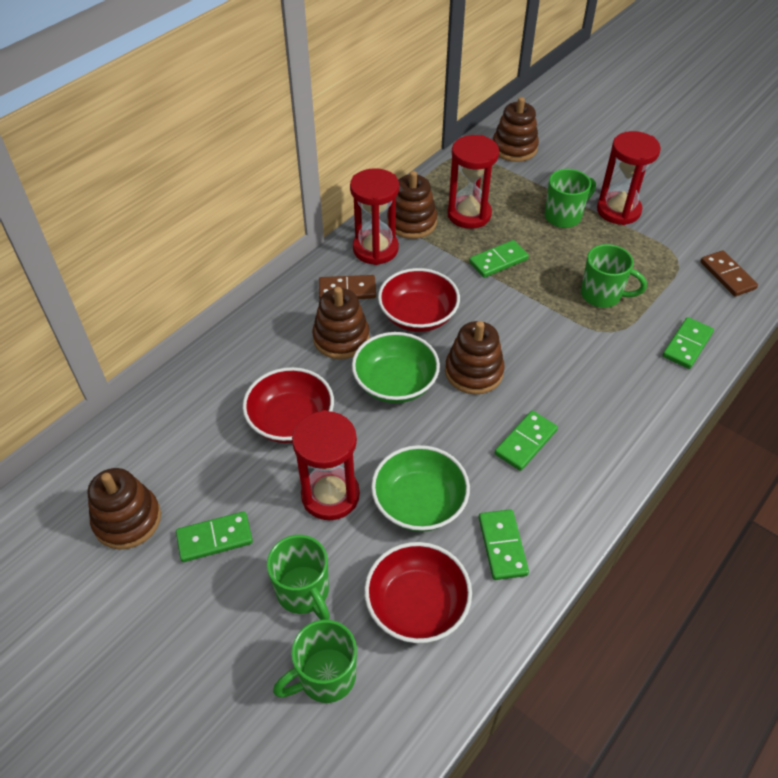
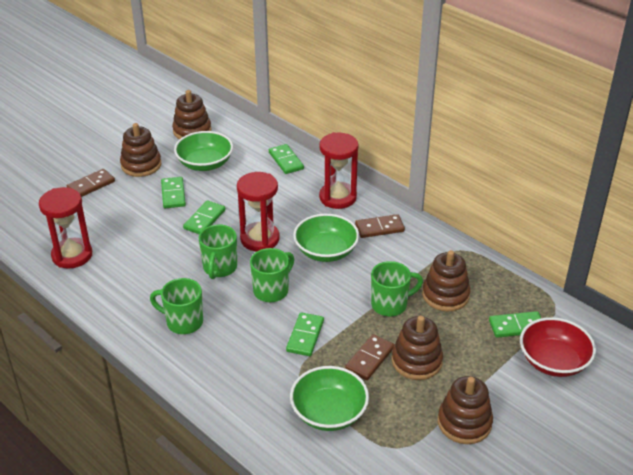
brown domino: [319,275,376,299] [700,250,758,296] = 2 -> [67,169,115,197] [345,334,394,380] [355,214,405,238] = 3
green bowl: [352,332,440,403] [371,445,470,532] = 2 -> [174,131,233,171] [290,366,369,431] [293,214,359,262] = 3
red bowl: [243,367,334,443] [364,542,472,643] [378,268,460,332] = 3 -> [520,317,596,377] = 1
red hourglass: [292,410,360,520] [350,168,399,265] [447,135,499,229] [597,131,661,225] = 4 -> [39,187,92,269] [237,172,280,252] [319,132,358,209] = 3

